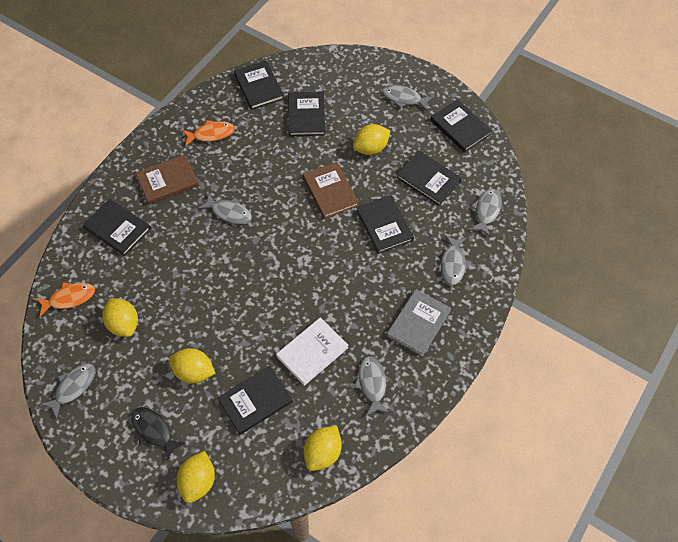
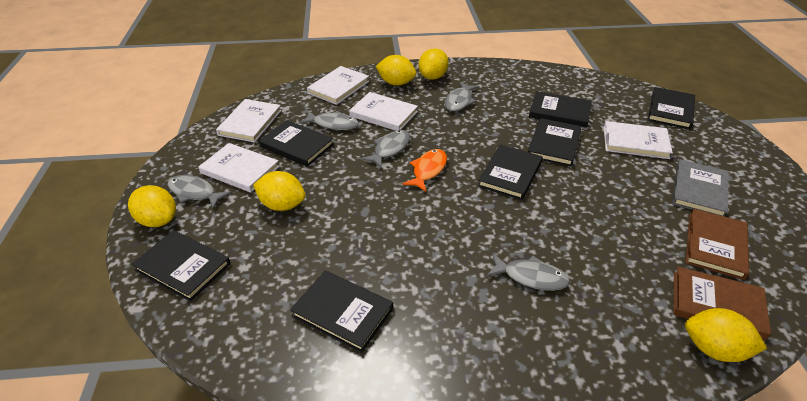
black fish: [131,407,185,461] = 1 -> none = 0
grey fish: [40,364,95,419] [198,193,252,224] [354,356,390,416] [382,84,433,111] [441,235,471,285] [470,189,502,236] = 6 -> [168,175,231,209] [300,111,359,130] [361,130,410,167] [444,82,479,111] [487,253,570,291] = 5
orange fish: [36,282,95,317] [182,120,235,146] = 2 -> [402,149,447,192] = 1
white book: [276,317,348,386] = 1 -> [199,143,280,193] [216,99,281,143] [307,66,369,105] [349,92,418,131] [604,121,673,159] = 5

